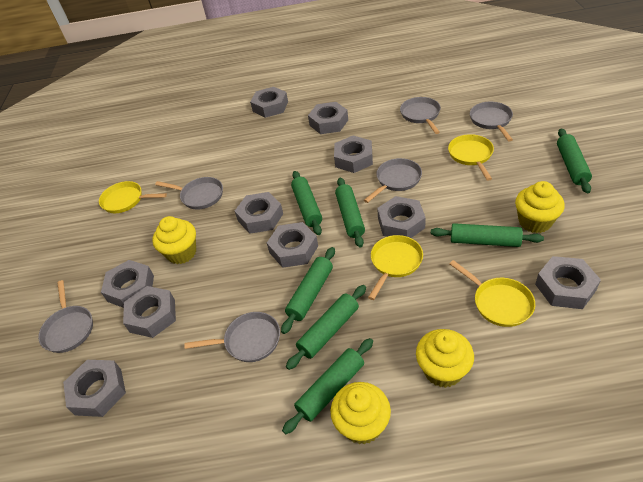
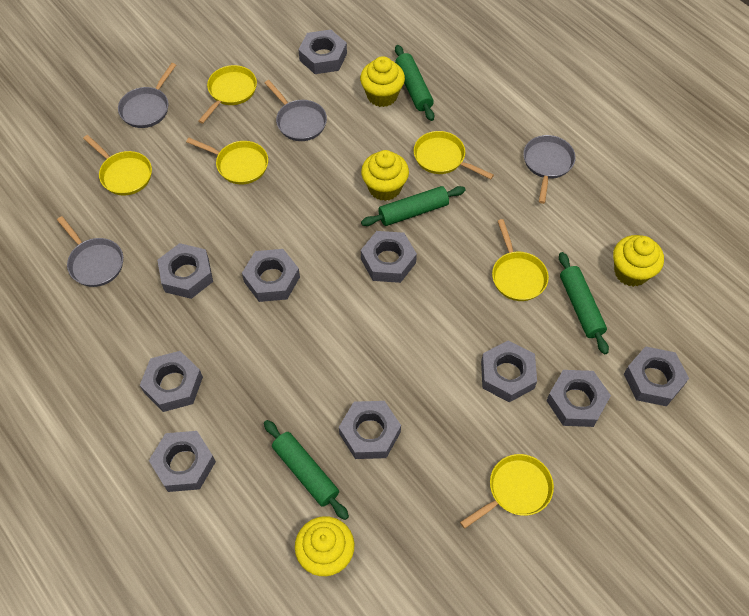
green rolling pin: [281,247,335,334] [282,338,373,434] [286,285,366,370] [291,171,322,235] [335,178,365,248] [431,223,544,247] [557,129,592,193] = 7 -> [264,420,349,520] [361,186,466,226] [395,45,434,121] [559,252,609,354] = 4
grey pan: [38,280,93,353] [155,177,223,210] [184,312,280,362] [364,158,422,203] [400,97,441,134] [470,102,513,142] = 6 -> [57,216,123,287] [118,63,176,128] [265,80,327,141] [523,135,576,204] = 4
yellow pan: [99,181,167,213] [368,235,423,300] [448,134,494,181] [449,260,535,327] = 4 -> [83,135,152,195] [186,138,268,184] [198,65,257,124] [414,131,494,179] [460,454,554,529] [492,219,549,301] = 6

